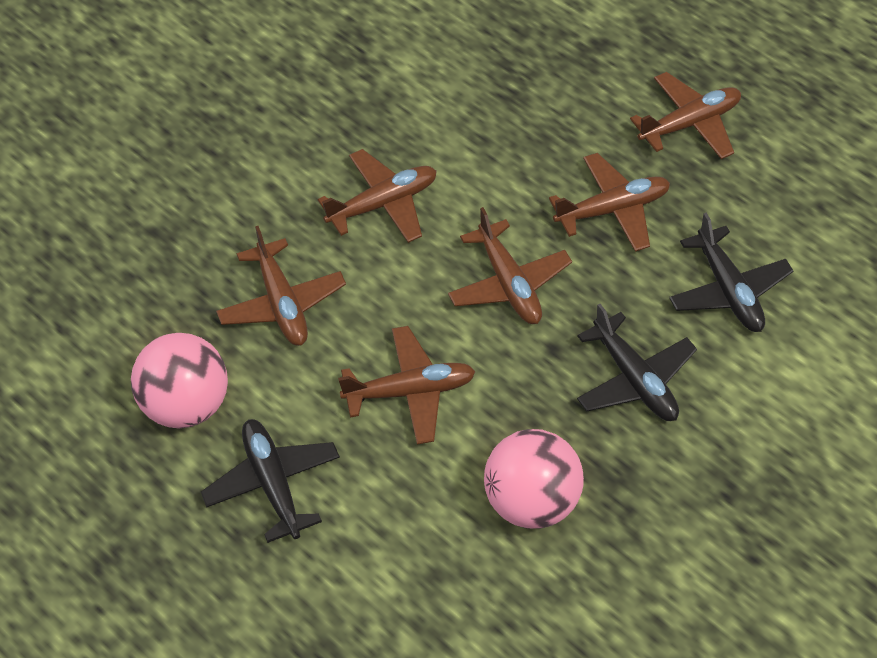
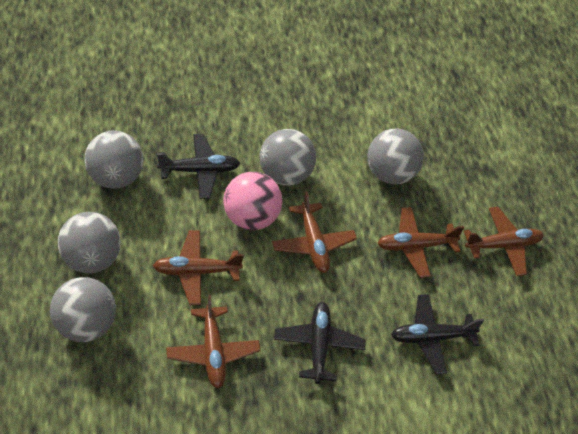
brown plane: [216,226,346,346] [318,149,437,243] [338,326,475,445] [448,207,572,324] [549,153,670,252] [630,72,741,159] = 6 -> [153,230,244,305] [166,295,260,388] [272,192,357,273] [377,207,464,278] [464,207,544,276] = 5
grey ball: none = 0 -> [50,277,116,342] [58,212,121,273] [84,130,144,189] [260,129,316,186] [367,128,424,184] = 5
pink ball: [131,333,228,428] [484,429,584,529] = 2 -> [223,171,282,230] = 1

